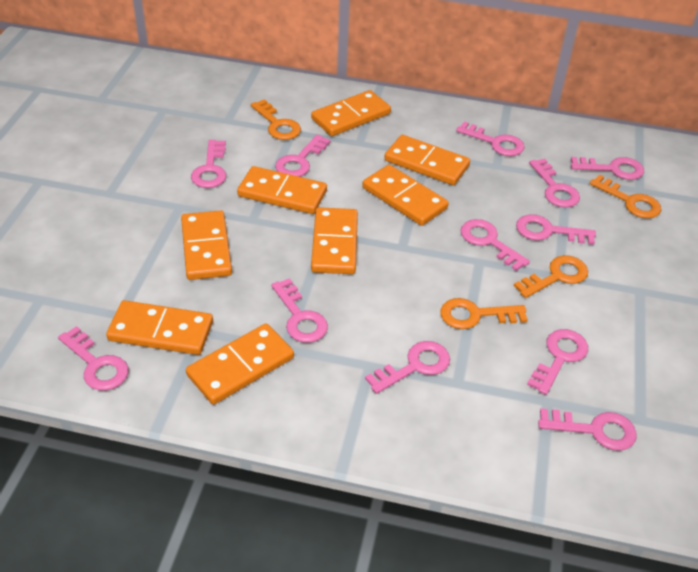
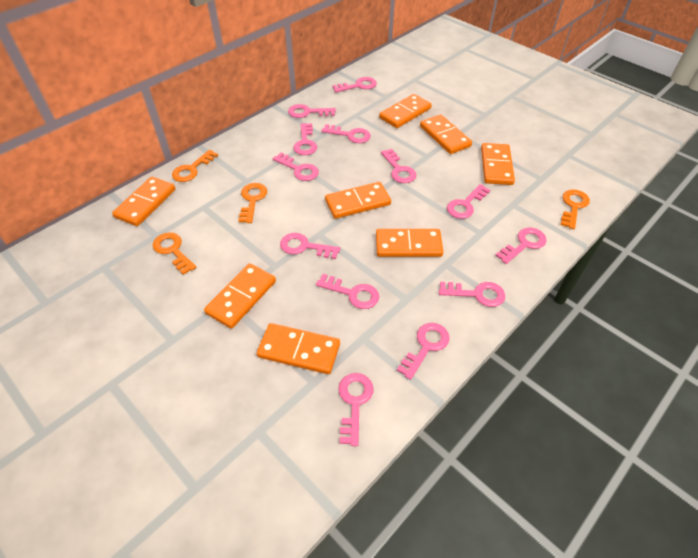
pink key: [58,326,129,391] [191,140,226,188] [271,278,328,343] [275,135,331,177] [365,341,450,394] [456,121,524,156] [460,219,530,271] [516,214,596,245] [527,329,588,395] [529,158,580,208] [538,408,637,451] [571,157,644,180] = 12 -> [273,152,319,181] [280,233,340,259] [288,104,336,118] [293,123,317,155] [316,274,379,309] [322,124,371,143] [332,77,377,92] [339,373,373,446] [381,149,416,183] [397,323,450,380] [439,282,505,307] [447,184,490,219] [495,228,547,264] = 13

